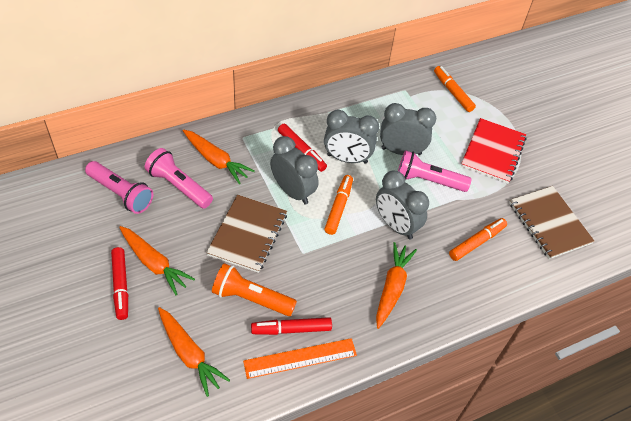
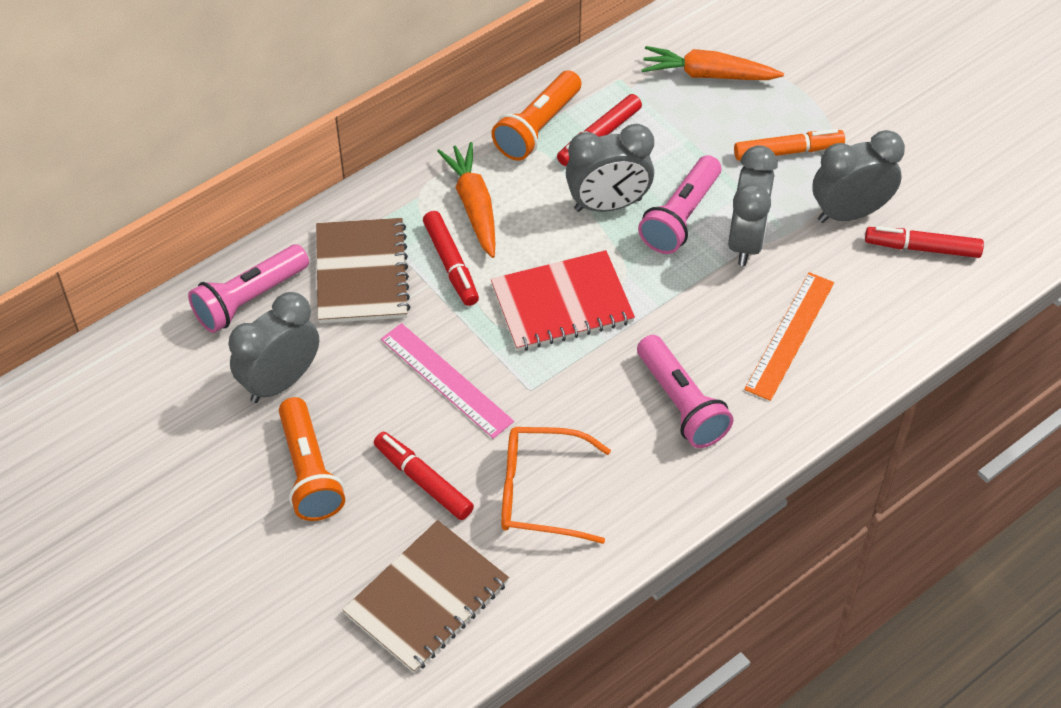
orange carrot: [119,226,195,295] [158,307,230,397] [183,130,255,184] [376,242,417,329] = 4 -> [437,142,495,258] [642,46,784,80] = 2
orange flashlight: [212,263,297,316] = 1 -> [279,397,345,521] [491,70,581,161] = 2
orange glasses: none = 0 -> [501,427,611,544] = 1
orange marker: [324,175,353,235] [434,66,476,112] [449,218,507,261] = 3 -> [734,129,845,161] = 1
pink ruler: none = 0 -> [381,323,514,439] = 1
red marker: [111,247,128,320] [251,317,332,335] [278,124,327,172] = 3 -> [374,432,474,520] [423,211,479,306] [557,94,642,166] [865,226,984,258] = 4

